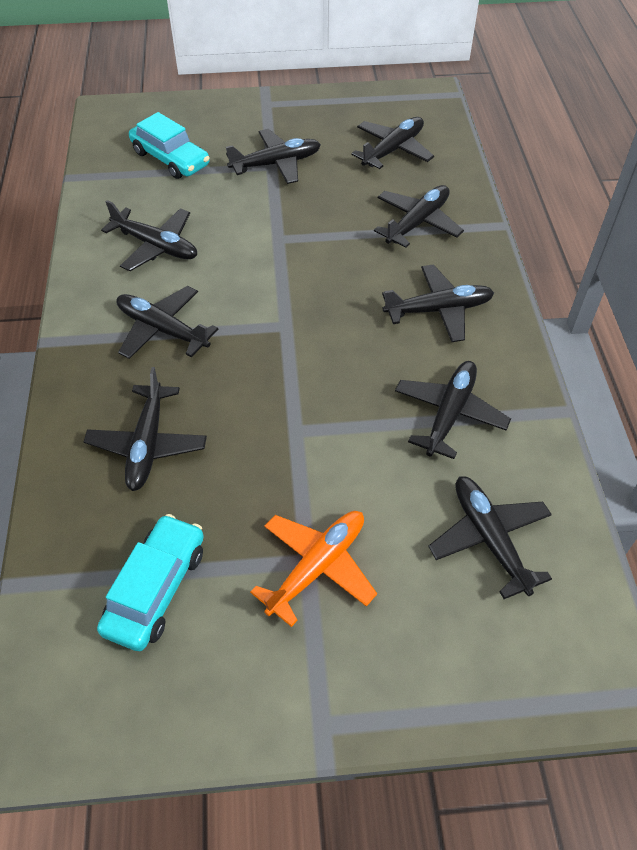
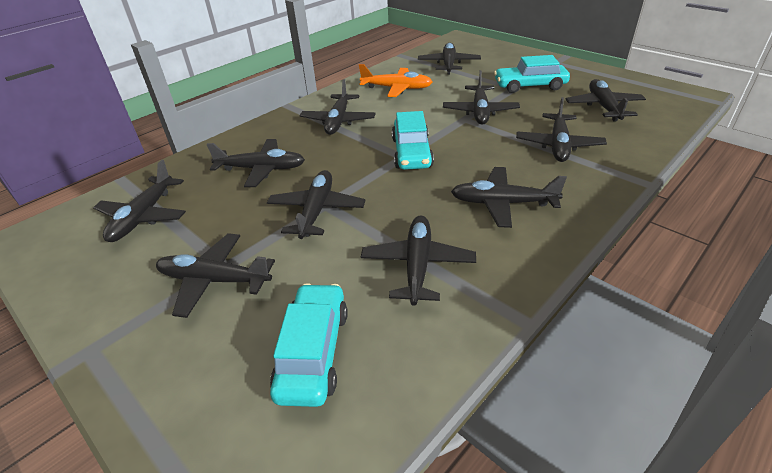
black plane: [84,367,207,491] [101,200,197,271] [116,286,218,359] [226,129,321,184] [351,117,434,169] [374,185,464,248] [382,264,494,342] [395,361,511,459] [428,476,552,599] = 9 -> [93,160,186,242] [156,233,275,318] [206,139,305,187] [267,170,365,239] [300,79,376,135] [361,216,476,306] [418,43,481,75] [443,70,520,125] [451,167,567,228] [516,97,607,162] [566,79,646,121] = 11
turquoise car: [97,514,204,651] [129,112,210,179] = 2 -> [270,283,348,407] [392,111,434,170] [494,55,570,93] = 3

